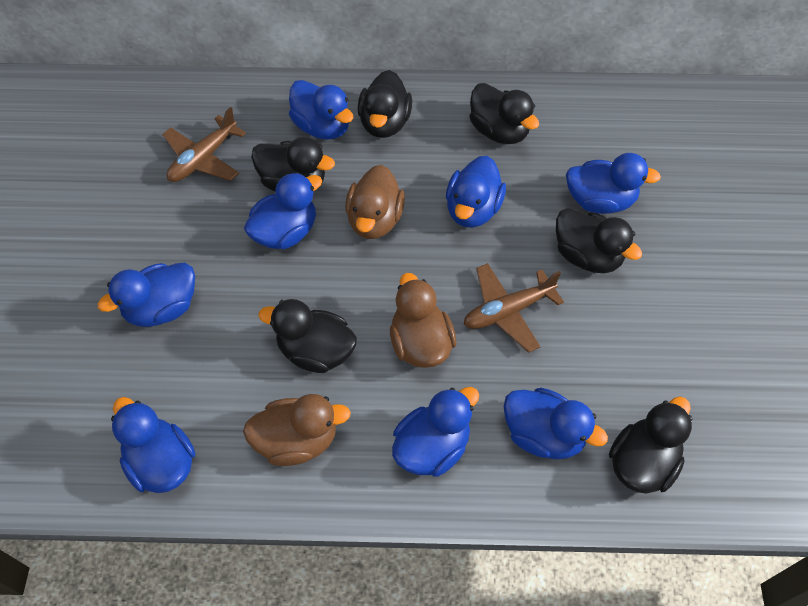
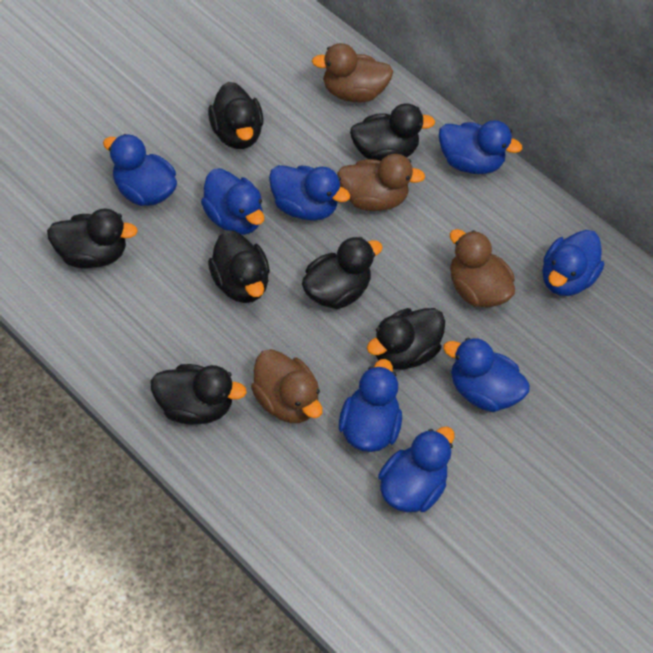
black duck: [251,137,335,192] [258,299,357,373] [358,70,412,138] [469,83,539,144] [556,208,642,273] [609,396,692,494] = 6 -> [47,209,138,269] [151,364,247,425] [208,82,263,149] [208,230,270,303] [302,237,383,309] [350,103,435,161] [367,308,445,370] = 7
brown duck: [243,394,351,466] [345,165,405,239] [390,273,456,368] = 3 -> [251,349,323,423] [312,43,393,102] [337,154,425,211] [450,229,515,308] = 4
brown plane: [162,107,246,182] [464,263,564,353] = 2 -> none = 0

